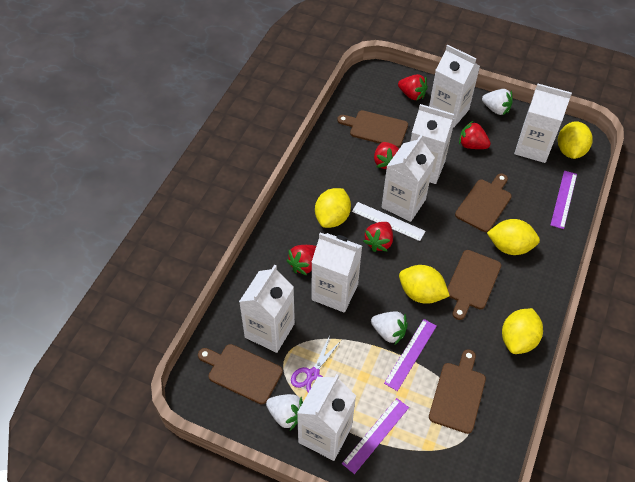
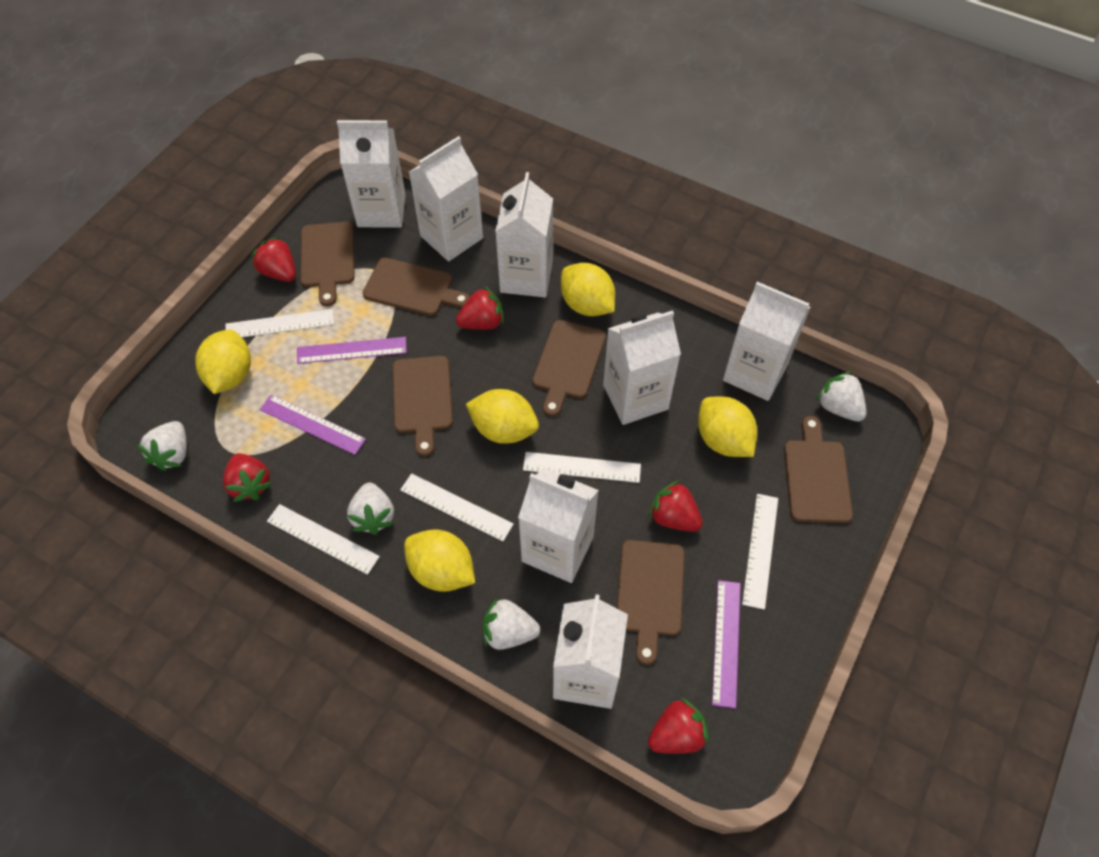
brown cutting board: [198,344,283,405] [337,110,408,148] [429,349,486,434] [447,250,501,320] [455,174,512,232] = 5 -> [300,222,355,306] [363,257,470,316] [393,356,453,456] [532,320,606,417] [617,540,685,665] [784,416,853,523] = 6
purple scissors: [291,336,341,393] = 1 -> none = 0
white ruler: [352,202,426,241] = 1 -> [226,309,334,337] [267,504,380,575] [400,473,514,542] [523,452,641,483] [742,494,778,610] = 5
white strawberry: [266,394,303,430] [371,311,408,345] [482,89,513,116] = 3 -> [137,421,187,471] [347,483,394,535] [483,597,540,650] [816,371,867,421] = 4

